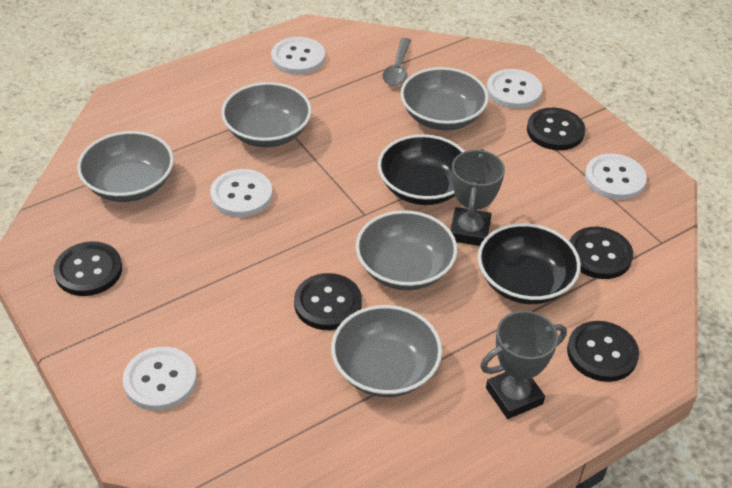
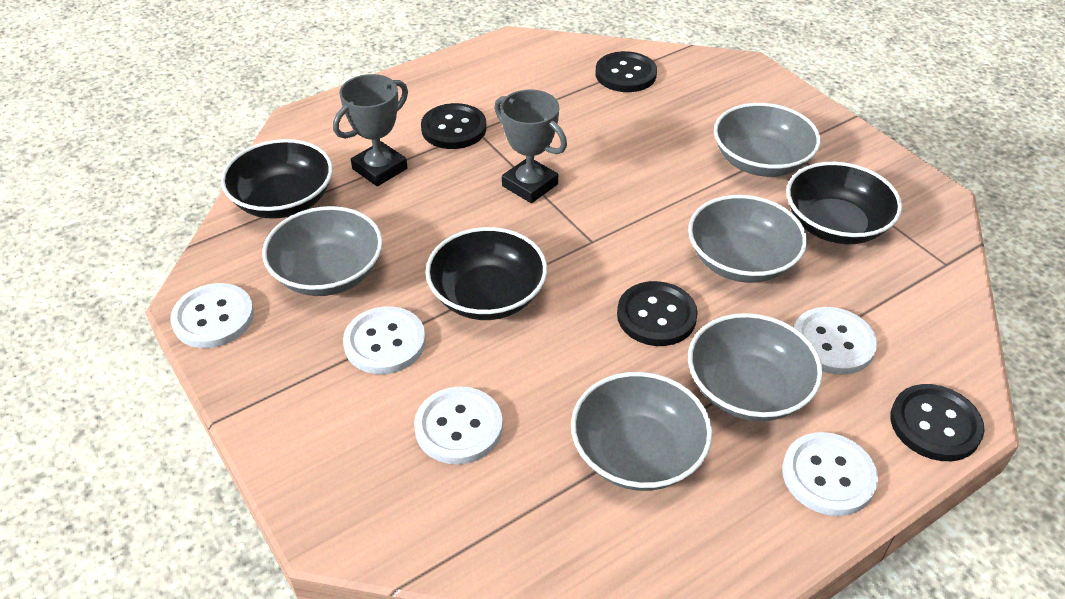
black bowl: [378,134,465,205] [478,223,581,304] = 2 -> [221,139,333,219] [425,227,547,320] [786,162,902,244] = 3
black button: [54,241,122,296] [294,273,362,330] [527,108,585,150] [567,321,639,382] [570,227,633,279] = 5 -> [421,103,487,149] [596,51,657,92] [617,281,698,346] [890,384,985,461] = 4
grey spoon: [382,38,411,86] = 1 -> none = 0

